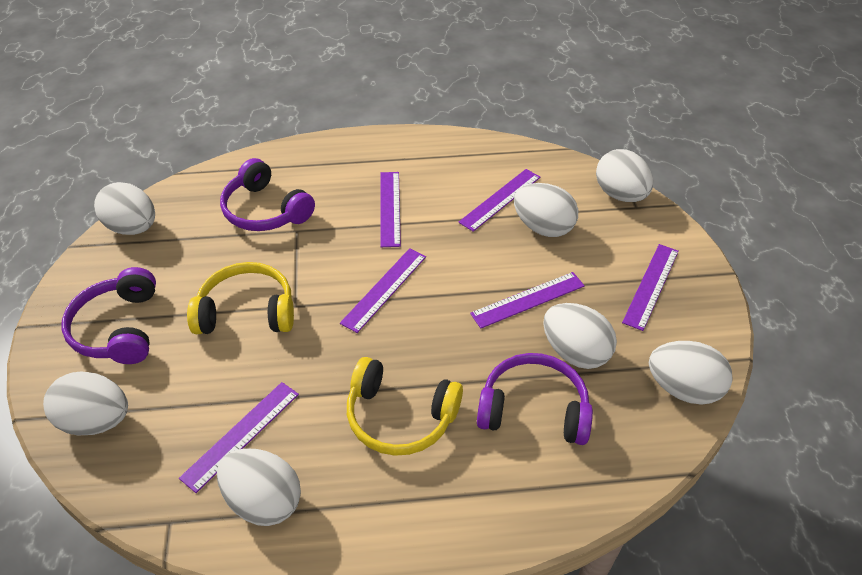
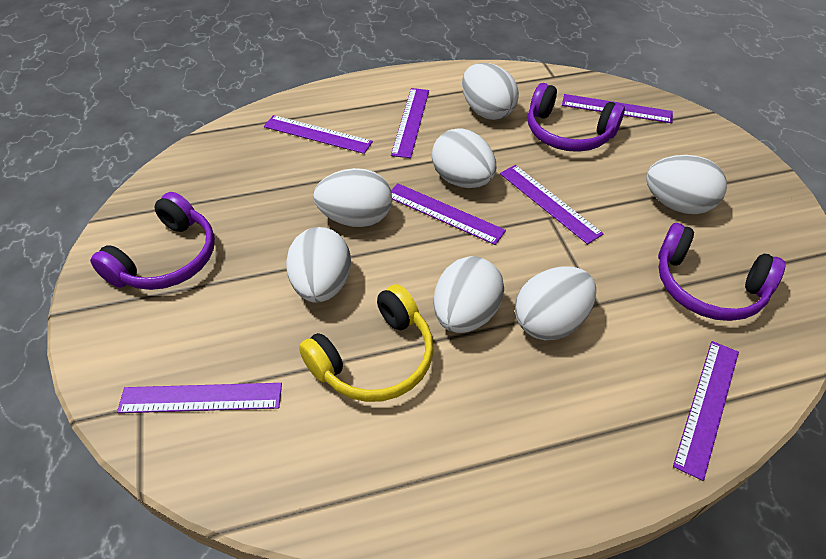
purple ruler: [179,382,299,493] [340,248,426,333] [380,172,401,247] [458,169,541,232] [470,272,585,329] [622,244,679,331] = 6 -> [117,383,282,413] [264,115,373,154] [391,88,429,158] [391,183,506,245] [500,165,604,244] [562,94,673,123] [673,341,739,481] = 7
yellow headphones: [187,262,294,334] [347,357,463,456] = 2 -> [299,284,434,402] = 1

